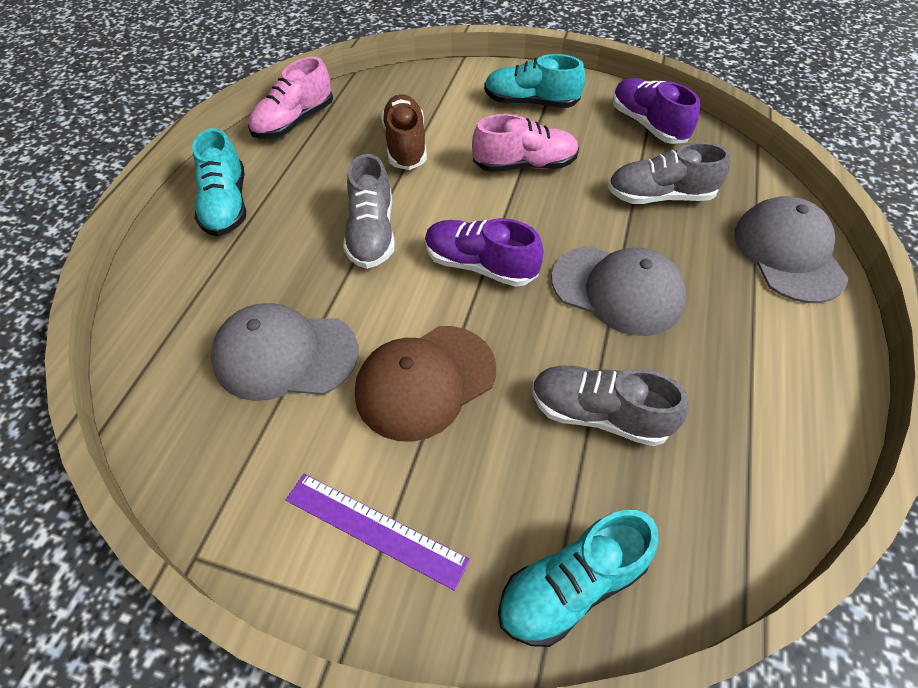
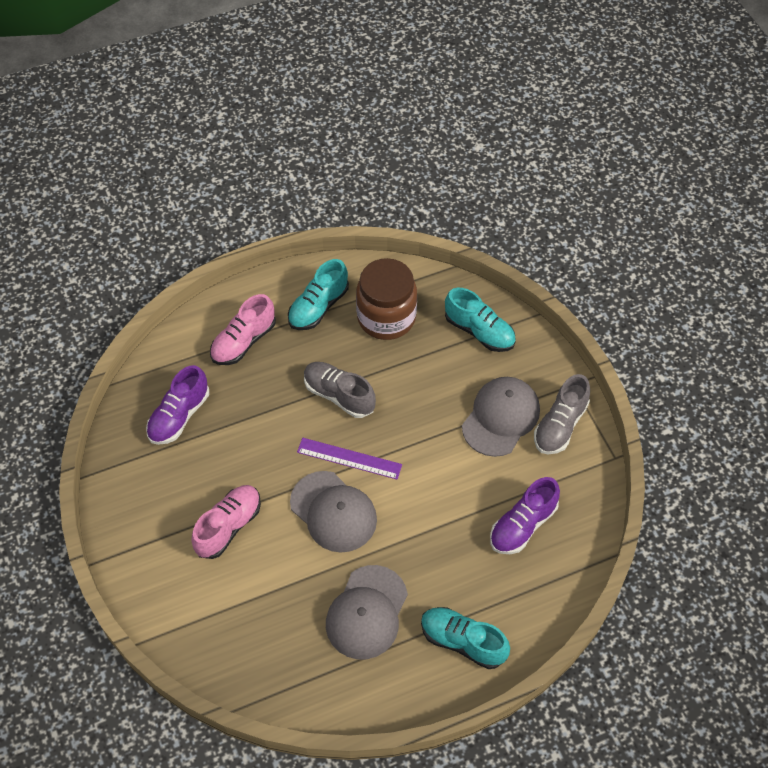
brown cap: [355,326,496,442] = 1 -> none = 0
brown jar: none = 0 -> [356,258,417,340] = 1
brown shoe: [381,94,427,170] = 1 -> none = 0
grey shoe: [343,154,395,269] [532,366,689,446] [608,142,731,204] = 3 -> [304,362,376,418] [534,374,590,454] = 2

